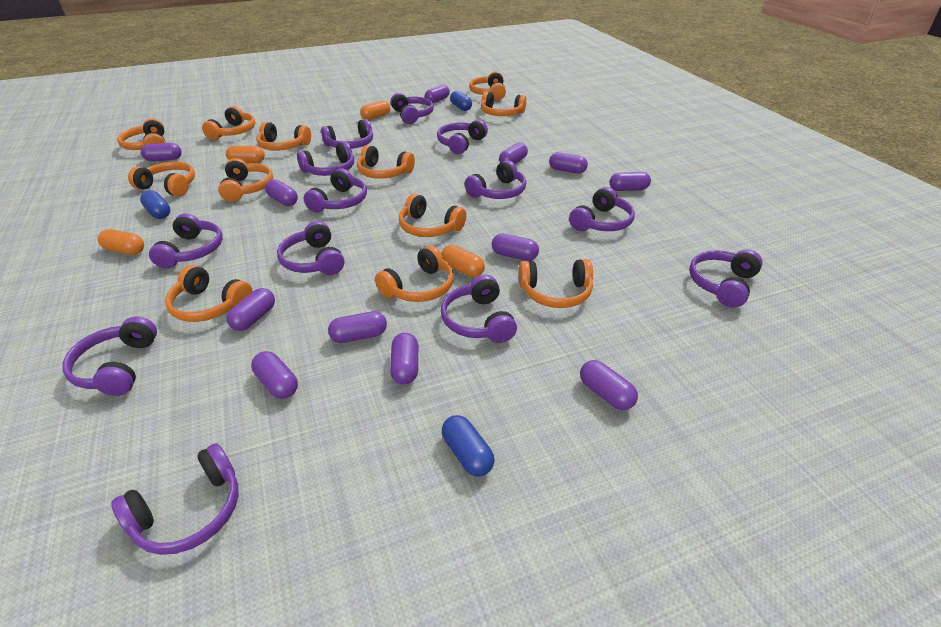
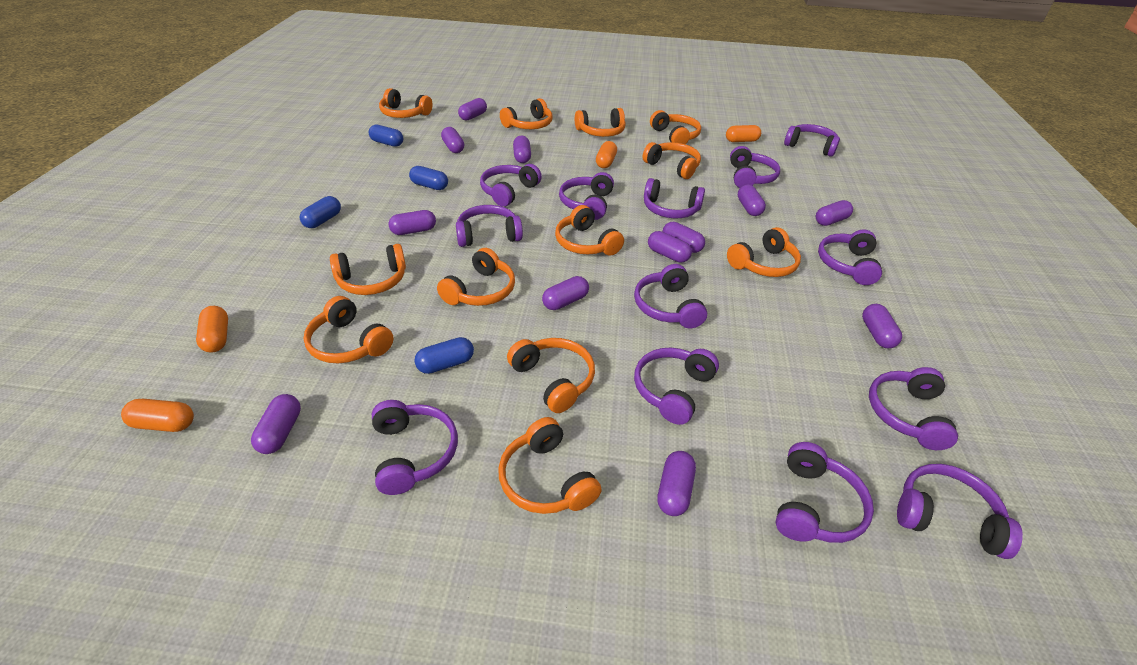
blue capsule: [140,190,170,219] [442,415,495,476] [450,91,472,111] = 3 -> [300,196,341,228] [369,124,403,147] [409,166,448,190] [414,337,474,374] = 4

